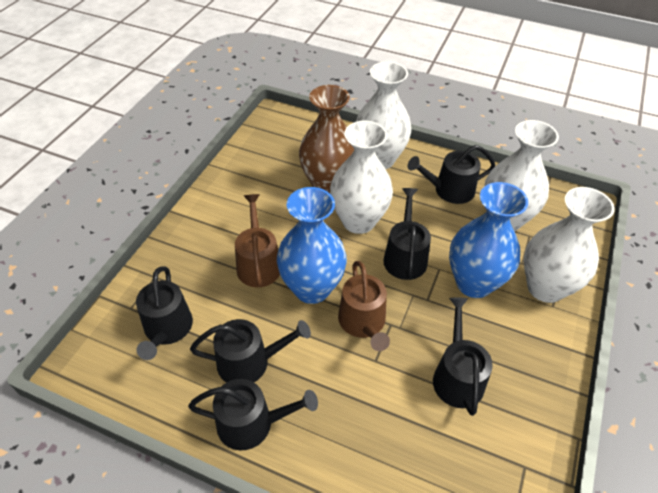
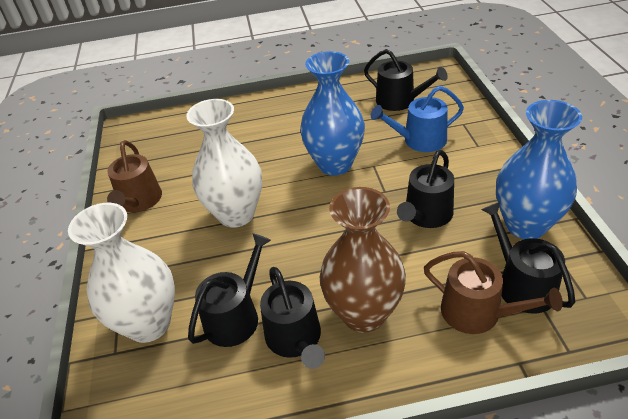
black watering can: [136,266,193,360] [188,379,318,451] [190,319,311,383] [383,188,431,280] [408,145,496,204] [433,298,493,416] = 6 -> [188,233,271,347] [260,267,325,369] [364,49,448,111] [397,150,454,228] [481,202,575,314] = 5
blue watering can: none = 0 -> [371,86,464,152] = 1
white vase: [330,121,393,234] [356,61,412,169] [484,120,559,231] [524,187,615,303] = 4 -> [68,203,175,343] [186,99,262,228] = 2

